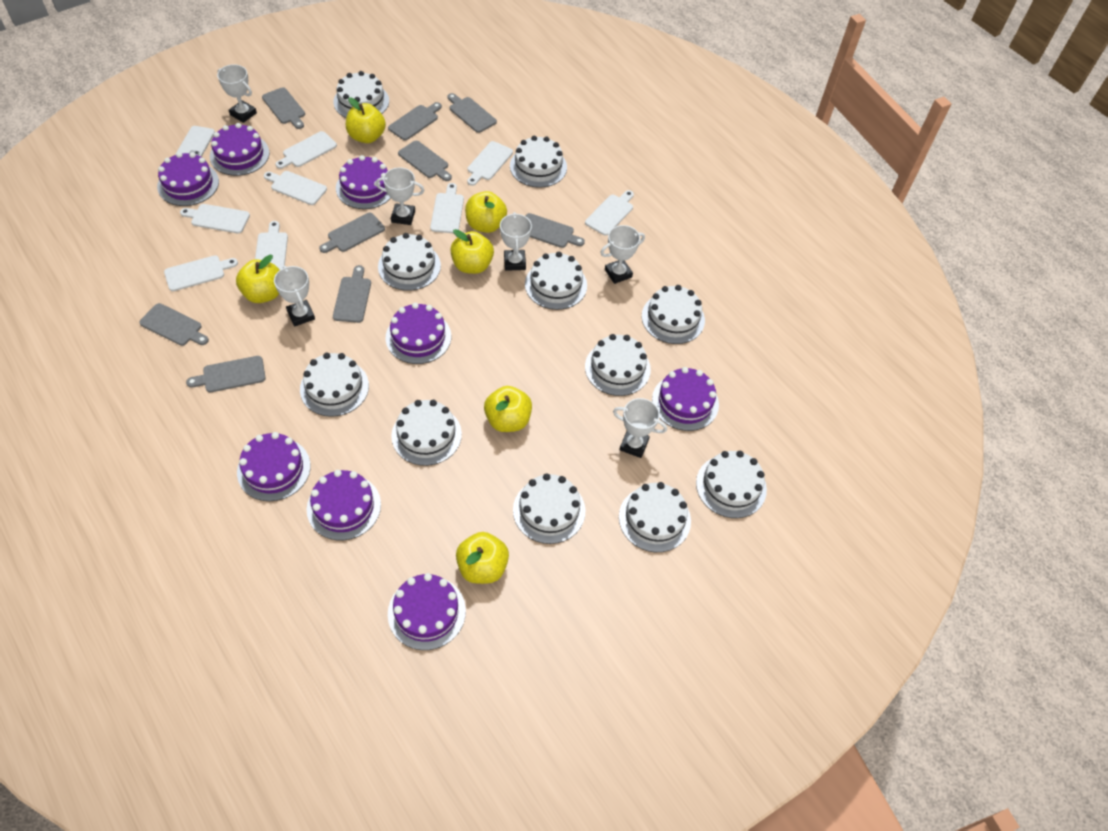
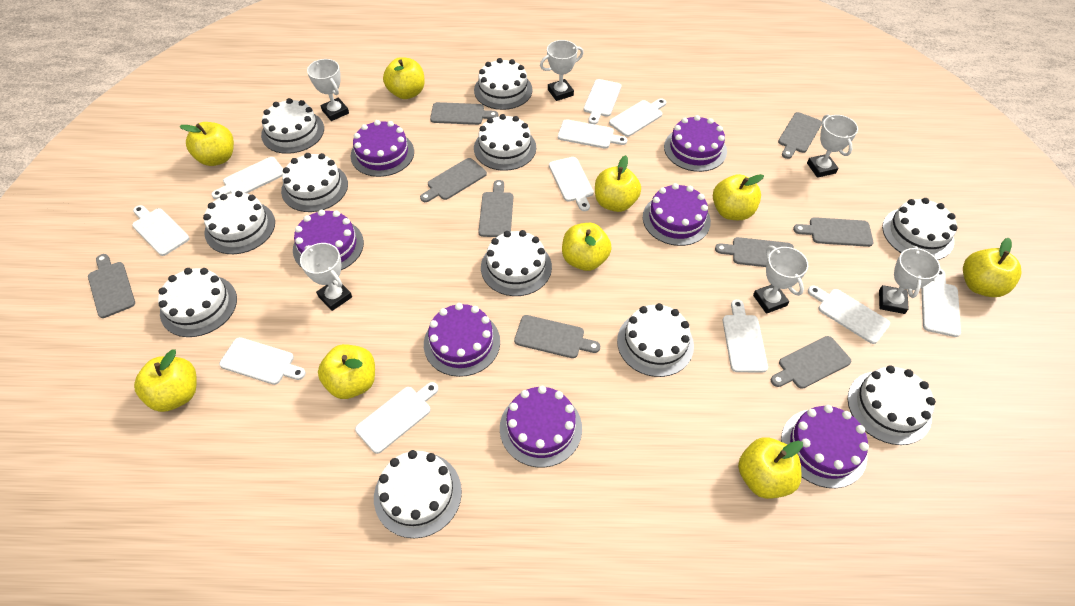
purple cake: [157,152,219,206] [210,123,269,176] [237,432,311,501] [307,470,381,540] [336,155,391,209] [386,303,451,364] [388,573,466,650] [652,367,719,431] = 8 -> [293,209,364,270] [351,120,414,177] [424,303,500,377] [500,386,582,467] [643,183,711,246] [664,115,727,172] [781,405,869,488] = 7
white cutting board: [164,256,238,291] [180,204,250,234] [255,221,288,270] [264,171,327,205] [276,131,337,169] [430,183,464,233] [467,141,513,186] [585,190,634,235] = 8 -> [132,205,190,256] [211,157,283,199] [219,337,306,385] [355,382,439,454] [549,157,594,211] [558,119,627,149] [584,79,621,124] [609,98,666,137] [723,299,768,372] [808,286,890,344] [921,269,961,337] = 11
white phone: [175,126,215,157] = 1 -> none = 0
yellow apple: [236,255,279,303] [346,97,386,143] [450,229,494,274] [456,532,509,584] [465,191,507,233] [484,386,532,432] = 6 -> [134,349,197,412] [179,122,234,166] [318,344,375,399] [383,57,425,99] [562,223,612,271] [595,155,641,212] [713,174,764,220] [738,437,803,499] [963,238,1022,297] = 9

